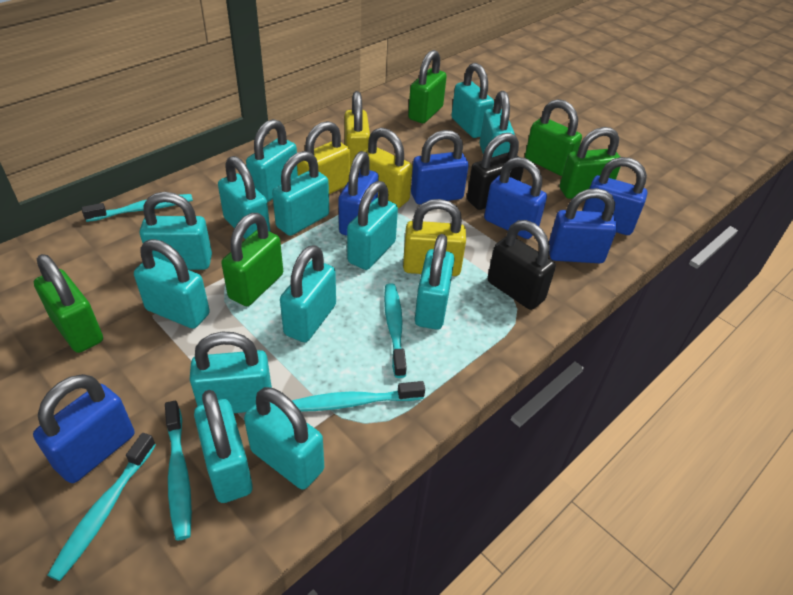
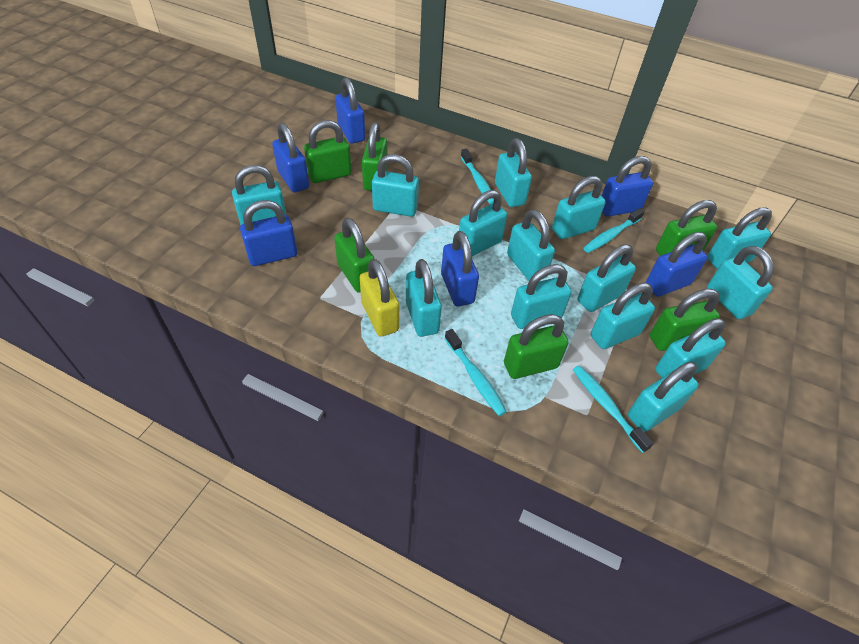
black padlock: [467,133,524,210] [487,220,556,310] = 2 -> none = 0
green padlock: [34,254,103,353] [221,213,283,306] [408,50,447,123] [525,99,582,176] [560,127,620,199] = 5 -> [304,120,351,183] [334,218,374,293] [362,122,388,191] [504,314,569,379] [650,289,720,351] [656,200,717,256] = 6
turquoise padlock: [134,239,210,329] [140,192,212,270] [190,332,272,413] [194,390,253,503] [218,156,271,239] [244,387,324,490] [246,119,298,202] [272,151,329,236] [280,245,336,342] [347,181,398,270] [415,234,454,330] [451,63,494,138] [479,91,515,157] = 13 -> [232,165,286,225] [372,154,419,217] [406,259,442,337] [459,190,507,256] [495,138,532,207] [507,209,555,280] [511,264,572,329] [552,176,606,239] [577,244,636,312] [591,283,655,349] [628,362,699,432] [655,318,726,378] [707,208,772,269] [707,246,774,319] = 14
turquoise toothbrush: [48,433,156,581] [82,194,193,222] [165,401,192,540] [292,381,425,411] [384,283,407,378] = 5 -> [445,329,507,416] [461,148,494,205] [573,365,654,453] [584,208,645,253] = 4
yellow padlock: [297,121,350,194] [345,91,370,168] [364,128,412,208] [403,199,466,276] = 4 -> [360,259,399,337] = 1

